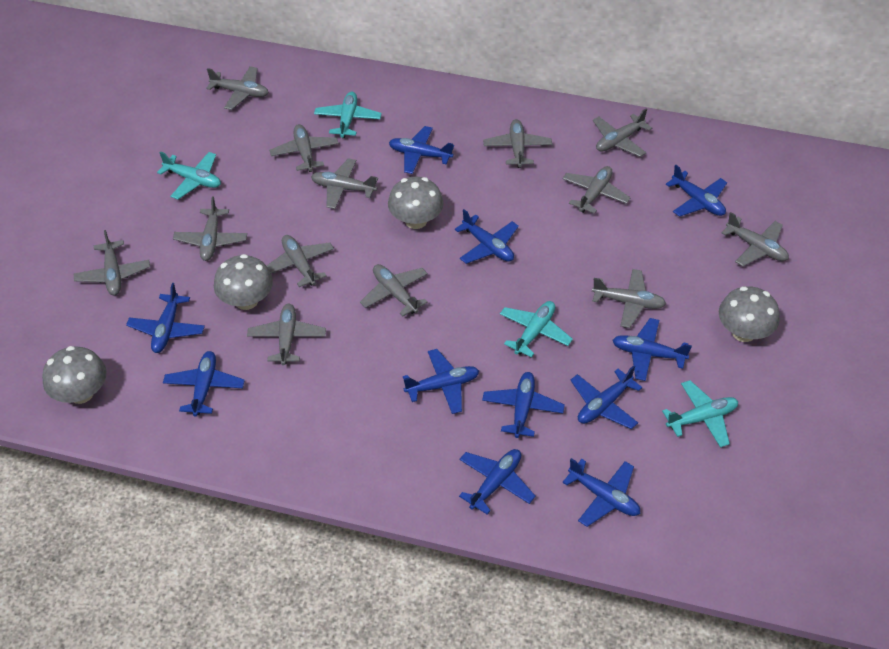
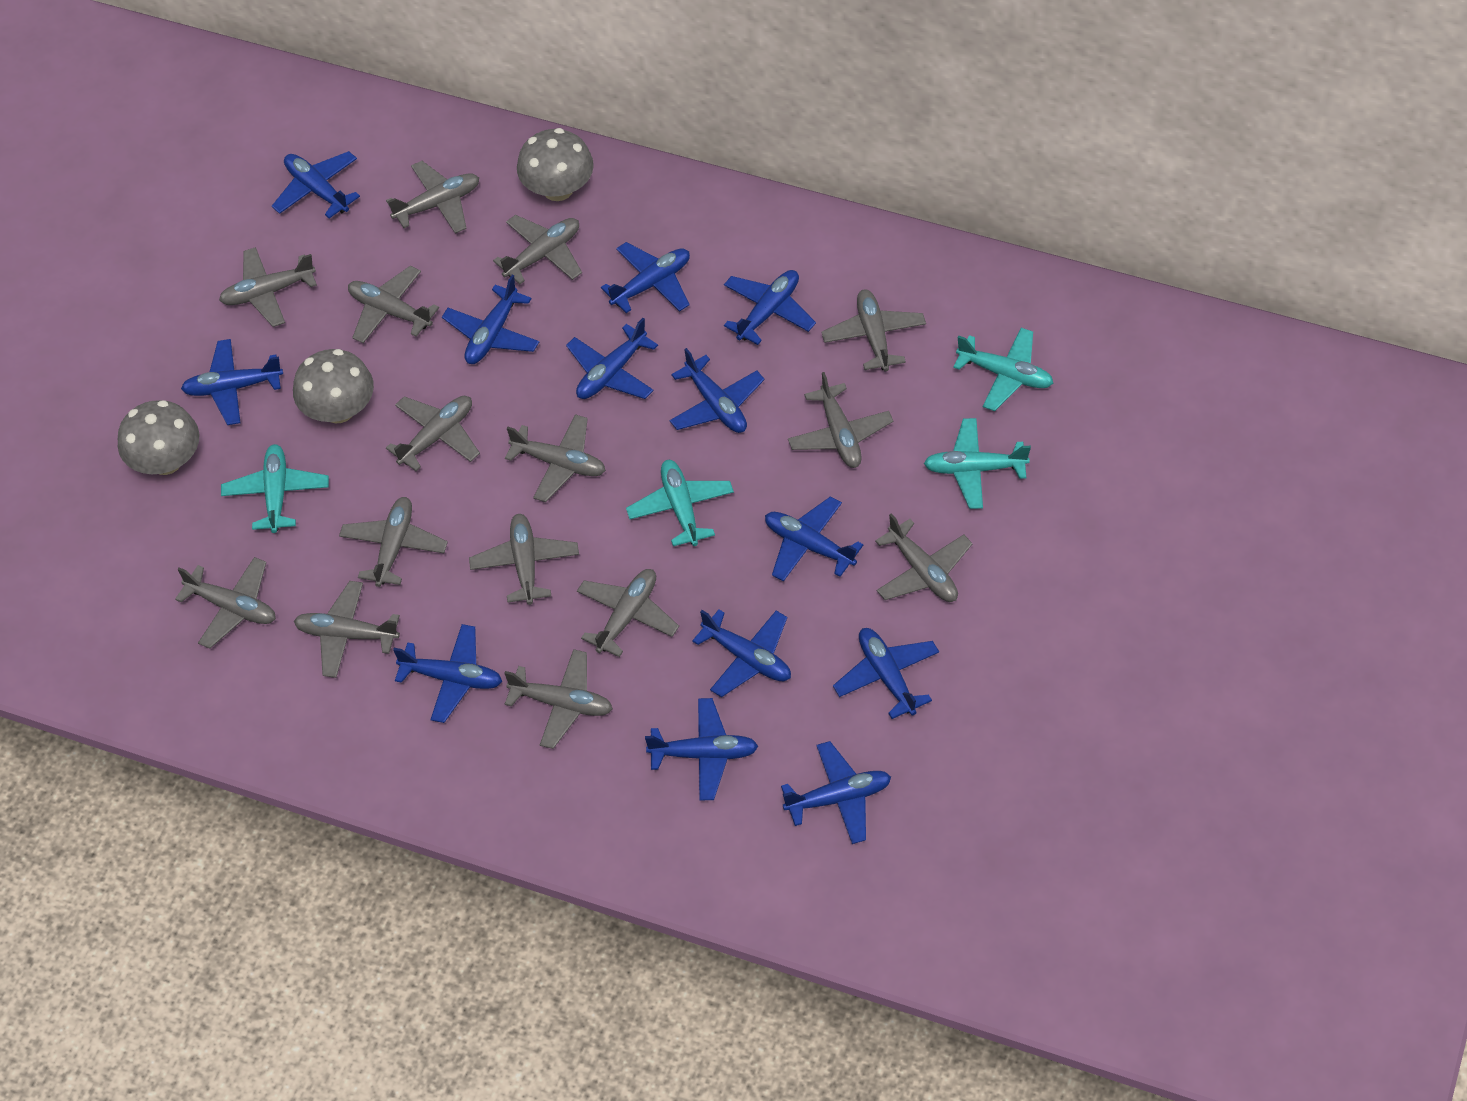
blue plane: [126,283,205,353] [163,351,245,417] [389,126,454,174] [403,349,479,414] [455,209,519,264] [459,449,536,515] [482,372,565,438] [562,458,640,527] [570,365,642,429] [612,318,692,381] [666,165,727,217] = 11 -> [181,339,283,425] [272,151,360,218] [393,624,502,723] [442,275,539,364] [566,318,658,399] [601,242,690,313] [645,698,758,801] [669,348,765,433] [692,610,791,697] [724,270,816,345] [765,496,863,582] [781,741,891,844] [833,628,939,719] = 13
grey mushroom: [42,346,106,404] [214,254,273,310] [388,177,444,229] [719,286,780,342] = 4 -> [118,400,200,475] [293,349,374,424] [517,128,594,201] = 3
grey plane: [74,230,150,295] [173,196,247,261] [206,66,269,110] [247,304,326,365] [266,235,334,287] [269,124,339,172] [311,158,378,209] [360,264,428,317] [483,119,552,168] [562,166,631,214] [592,269,666,328] [593,109,652,157] [722,212,789,266] = 13 -> [175,557,276,648] [219,247,317,327] [294,581,400,678] [339,497,448,587] [348,266,439,343] [386,161,479,234] [386,396,480,471] [469,514,579,605] [493,215,582,284] [504,649,613,749] [505,414,606,502] [577,569,679,657] [788,372,893,468] [821,289,926,371] [875,513,973,602] = 15

